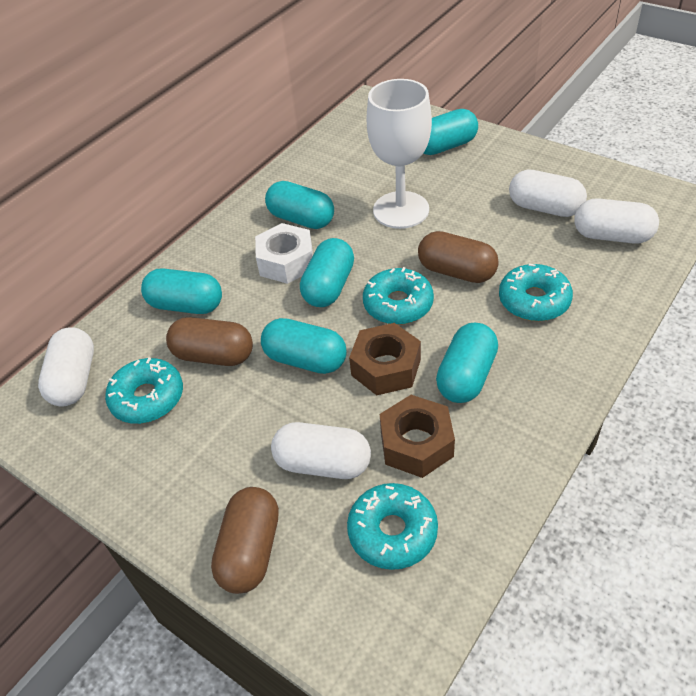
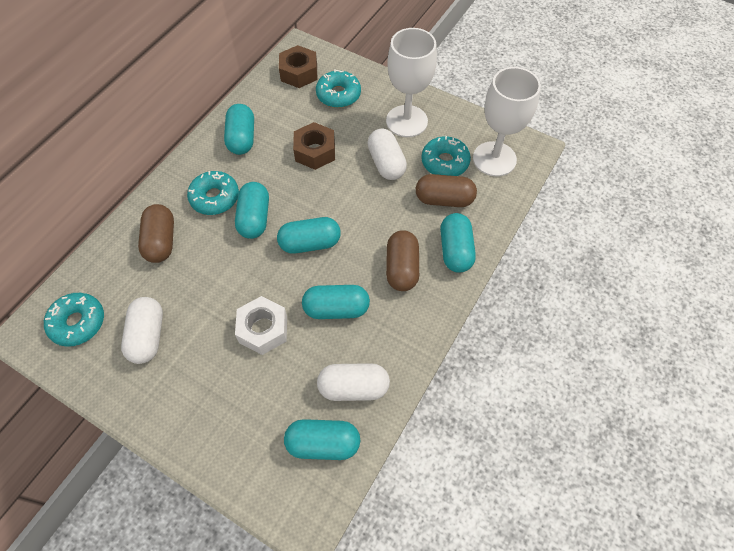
white capsule: [38,327,94,406] [271,422,371,479] [509,169,587,217] [574,198,659,244] = 4 -> [121,297,163,364] [317,363,390,401] [367,129,407,180] = 3
white goblet: [367,79,432,229] = 1 -> [386,28,437,137] [473,67,541,176] = 2

